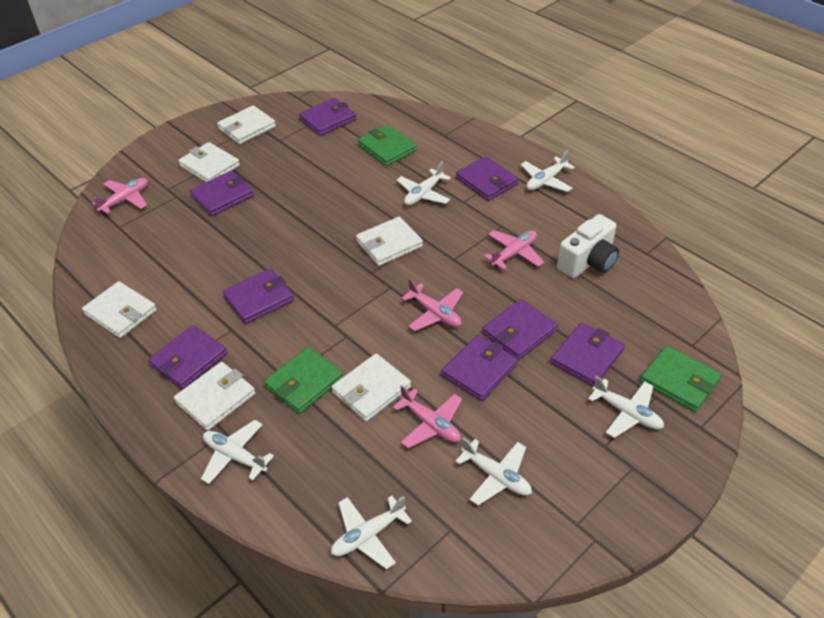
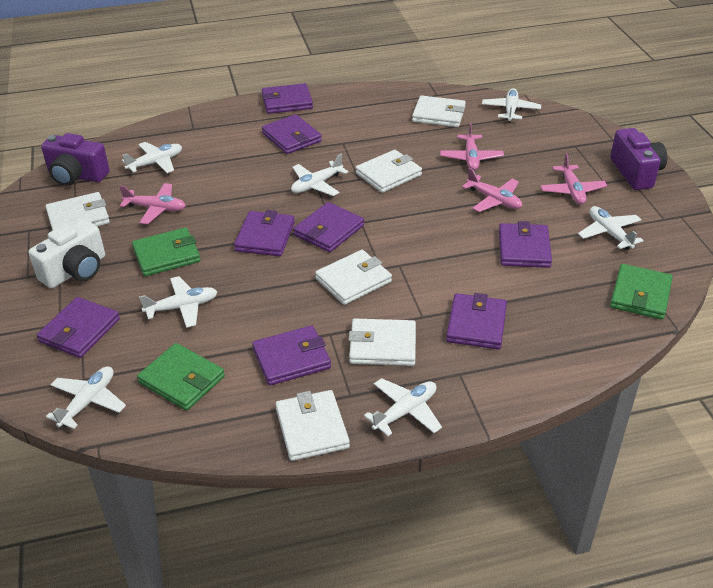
purple camera: none = 0 -> [41,133,110,186] [610,128,667,190] = 2
white plane: [201,420,274,484] [331,496,412,570] [397,161,451,205] [455,438,532,505] [521,150,575,192] [588,376,664,438] = 6 -> [46,366,126,429] [122,142,182,173] [139,276,217,328] [291,153,348,196] [364,378,442,436] [482,88,541,123] [578,206,644,250] = 7

